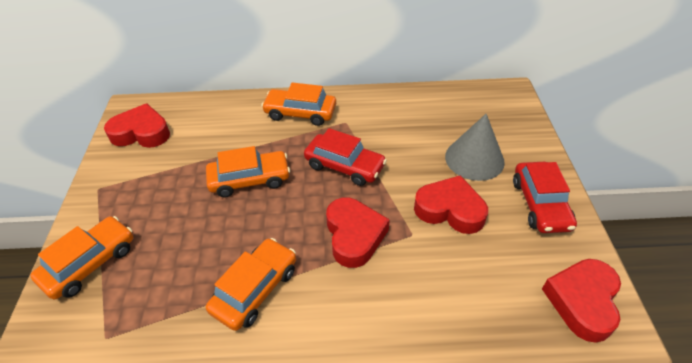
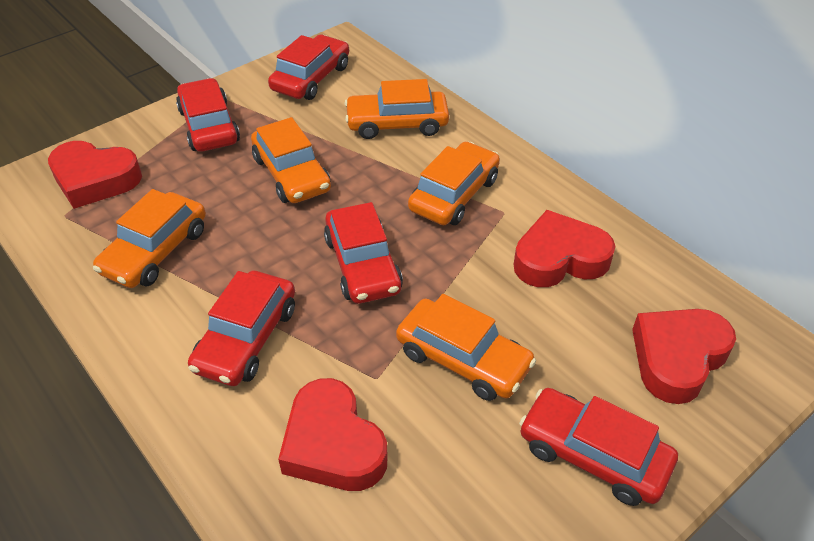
grey cone: [445,114,505,181] = 1 -> none = 0
orange car: [30,216,133,300] [206,146,290,197] [206,238,296,331] [261,83,336,126] = 4 -> [93,189,206,288] [251,117,331,203] [344,79,449,139] [396,294,536,401] [408,142,500,225] = 5
red car: [304,128,387,186] [513,162,577,233] = 2 -> [176,78,240,152] [188,271,295,386] [268,35,349,100] [324,202,403,304] [519,388,678,506] = 5

